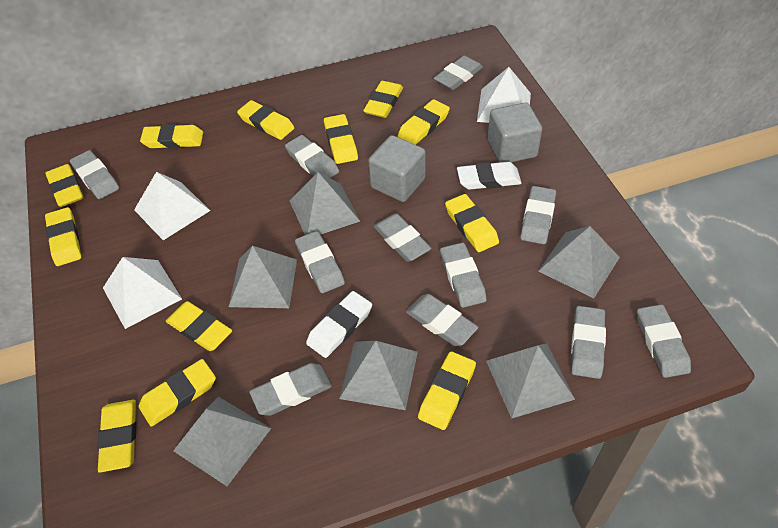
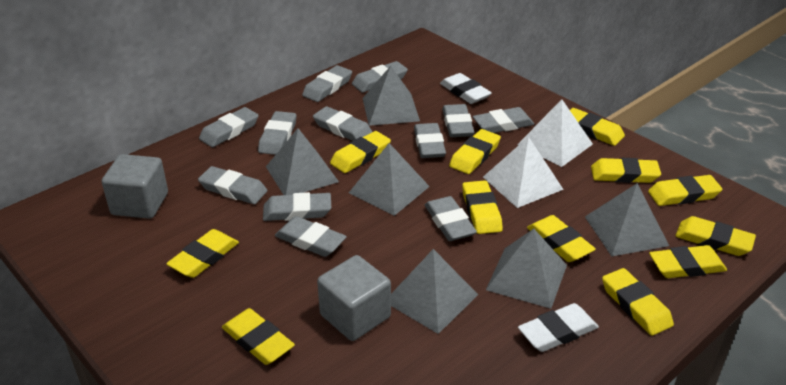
grey eraser: [70,150,119,199] [249,363,332,416] [285,135,339,178] [295,231,345,293] [373,213,431,262] [406,294,478,346] [434,56,483,90] [440,243,487,308] [520,186,556,244] [571,306,606,379] [637,304,691,378] = 11 -> [198,166,267,204] [199,107,259,147] [258,111,296,155] [263,192,331,221] [275,216,347,257] [302,65,352,102] [313,106,372,141] [352,61,408,93] [414,123,446,158] [425,196,477,241] [442,104,474,137] [473,107,534,133] = 12
white pyramid: [103,257,182,329] [134,172,211,240] [477,67,531,123] = 3 -> [483,137,564,208] [517,99,593,167] = 2

